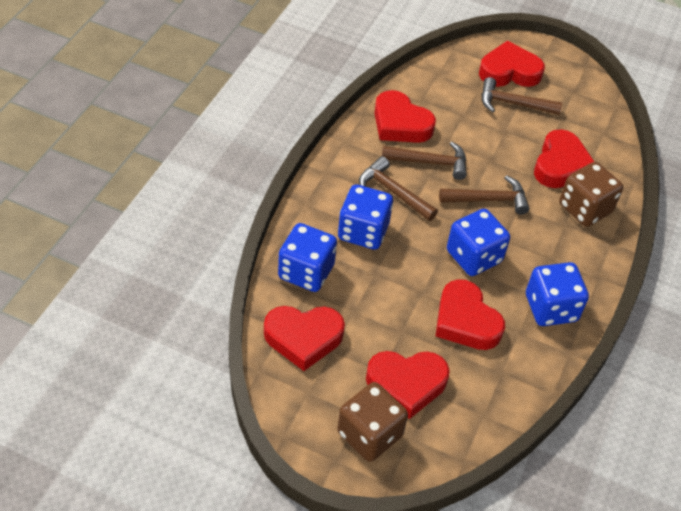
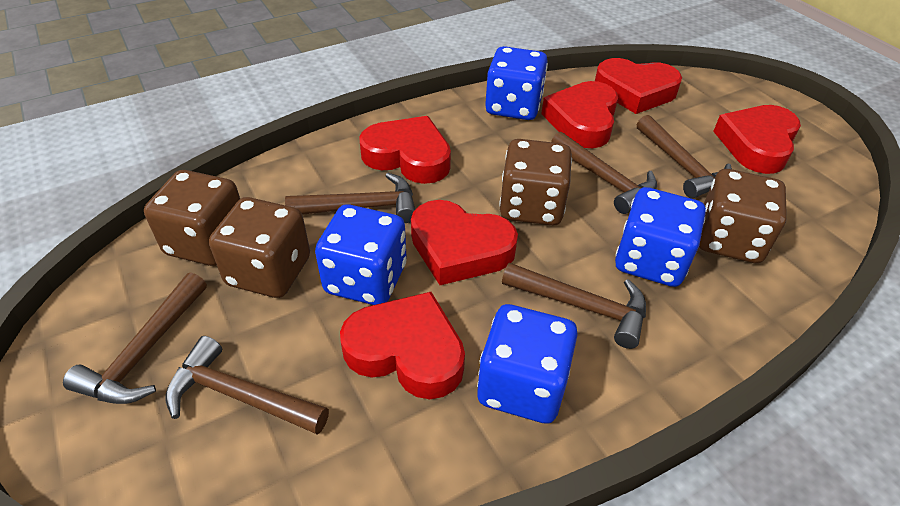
brown dice: [337,382,408,462] [559,162,623,227] = 2 -> [144,170,240,266] [209,197,310,298] [499,139,572,226] [699,169,787,263] = 4
brown hammer: [359,156,438,221] [382,142,467,180] [439,175,529,214] [482,77,562,115] = 4 -> [63,272,207,404] [165,336,329,435] [285,173,415,223] [502,263,646,349] [551,132,657,214] [637,115,732,199] = 6

